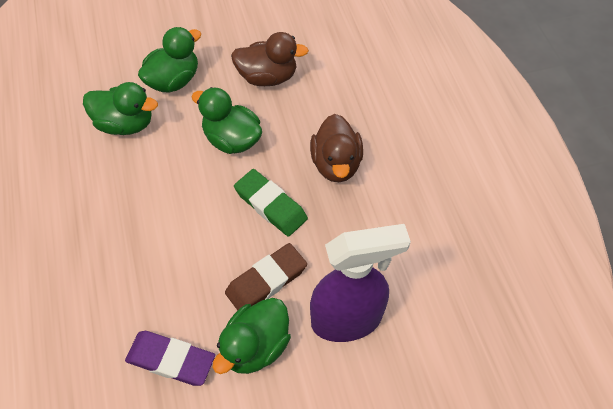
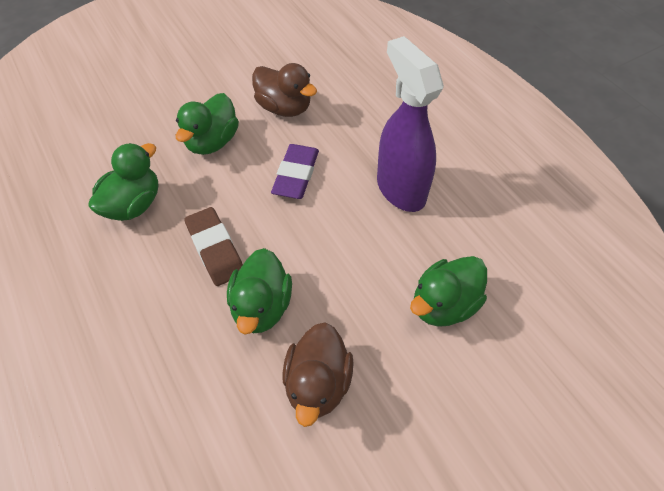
green eraser: [234,169,308,237] = 1 -> none = 0

